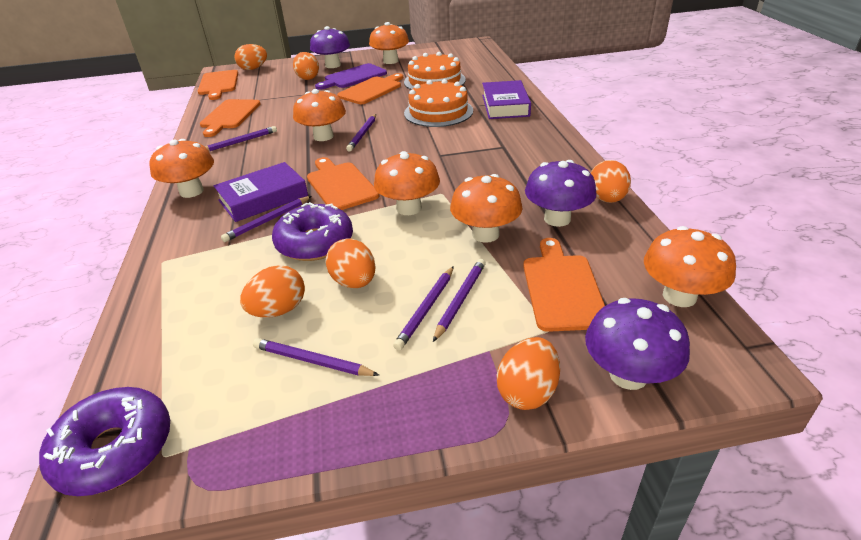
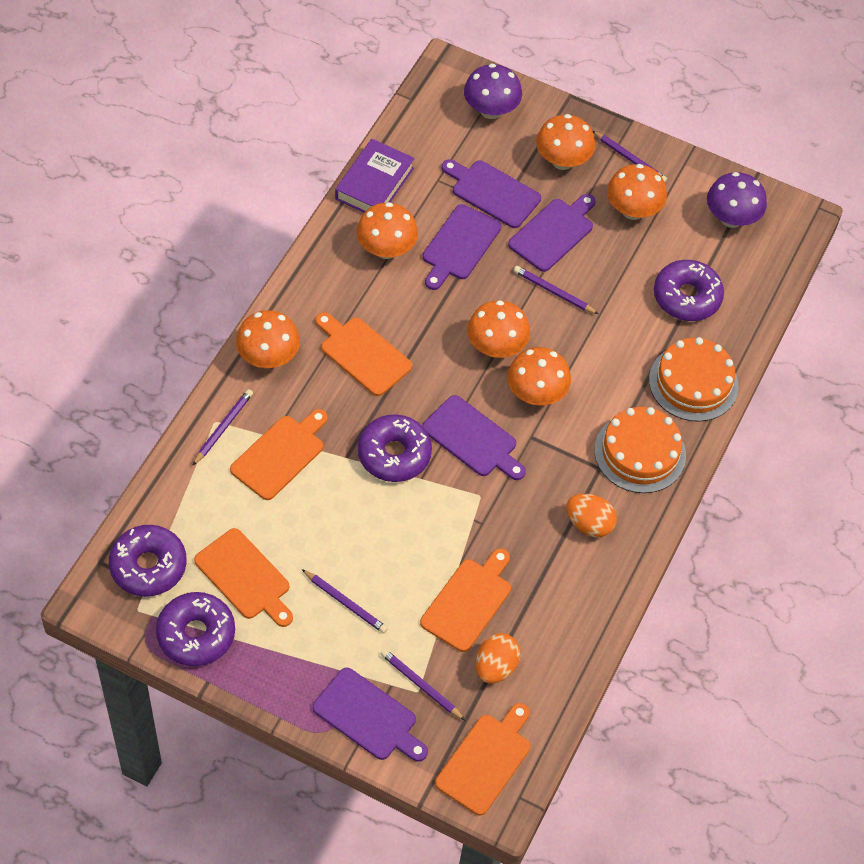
orange egg: [234,44,267,70] [240,265,305,318] [293,52,319,80] [325,238,376,288] [497,337,560,410] [591,160,631,203] = 6 -> [476,633,521,684] [566,494,617,537] = 2
purple book: [214,162,308,222] [482,80,531,119] = 2 -> [335,139,415,212] = 1
purple cutting board: [315,63,387,90] = 1 -> [312,668,428,762] [422,204,501,290] [422,395,526,480] [442,159,541,228] [508,194,596,272] = 5
purple donut: [39,387,170,496] [272,202,353,261] = 2 -> [109,525,187,597] [156,592,235,666] [358,414,432,482] [654,260,724,321] = 4
purple mushroom: [310,26,350,68] [525,160,596,227] [585,298,690,390] = 3 -> [464,64,522,119] [707,172,767,228] = 2
purple pencil: [205,126,277,152] [221,196,312,242] [253,338,379,376] [346,114,376,152] [393,266,454,350] [433,259,486,342] = 6 -> [192,389,253,466] [302,569,388,633] [381,649,466,721] [514,266,598,314] [593,131,667,182] = 5

